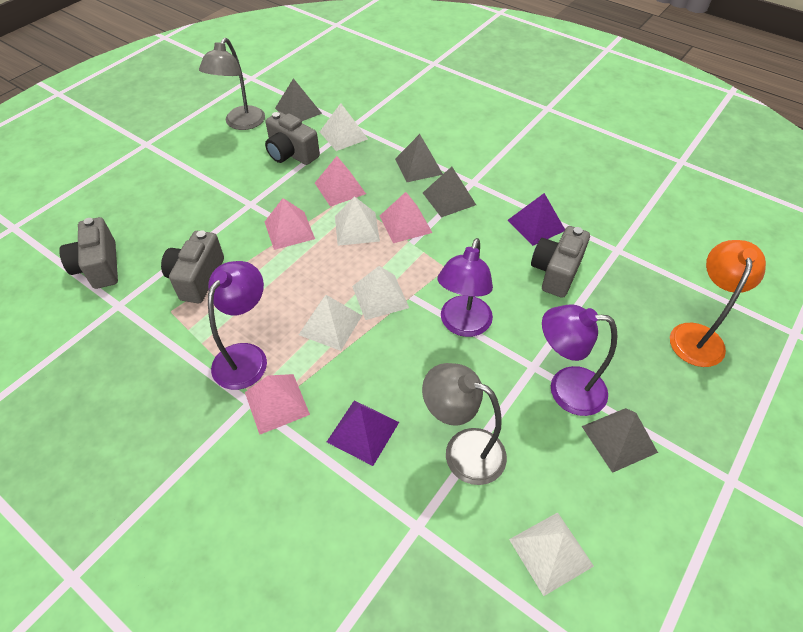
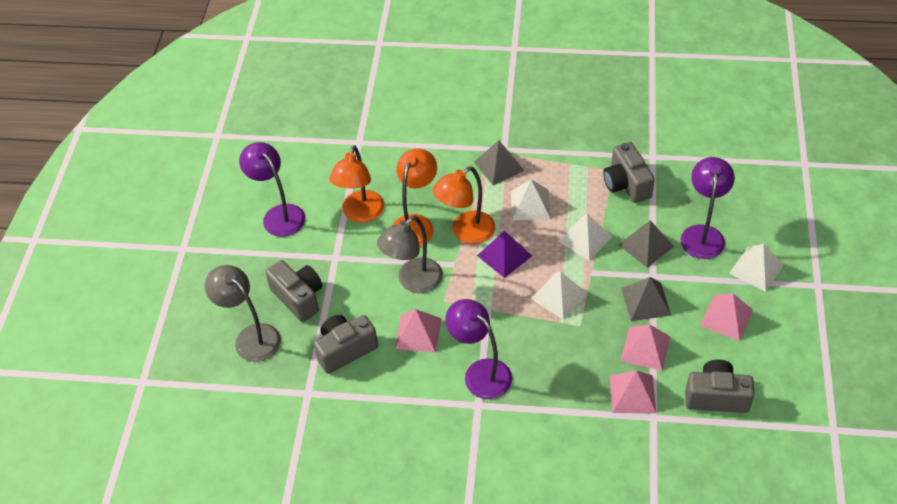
grey pyramid: [275,78,322,121] [395,134,443,182] [423,167,476,218] [582,408,658,473] = 4 -> [474,140,525,185] [619,220,674,268] [621,277,671,321] = 3
orange lamp: [670,240,766,367] = 1 -> [329,145,384,223] [392,149,437,247] [432,166,495,244] = 3
purple pyramid: [327,400,399,466] [508,193,565,246] = 2 -> [477,230,532,278] = 1
white pyramid: [299,295,362,351] [320,103,368,151] [335,196,380,246] [352,266,409,320] [509,512,594,596] = 5 -> [511,179,551,220] [531,271,587,320] [558,214,613,261] [729,244,784,292] = 4

